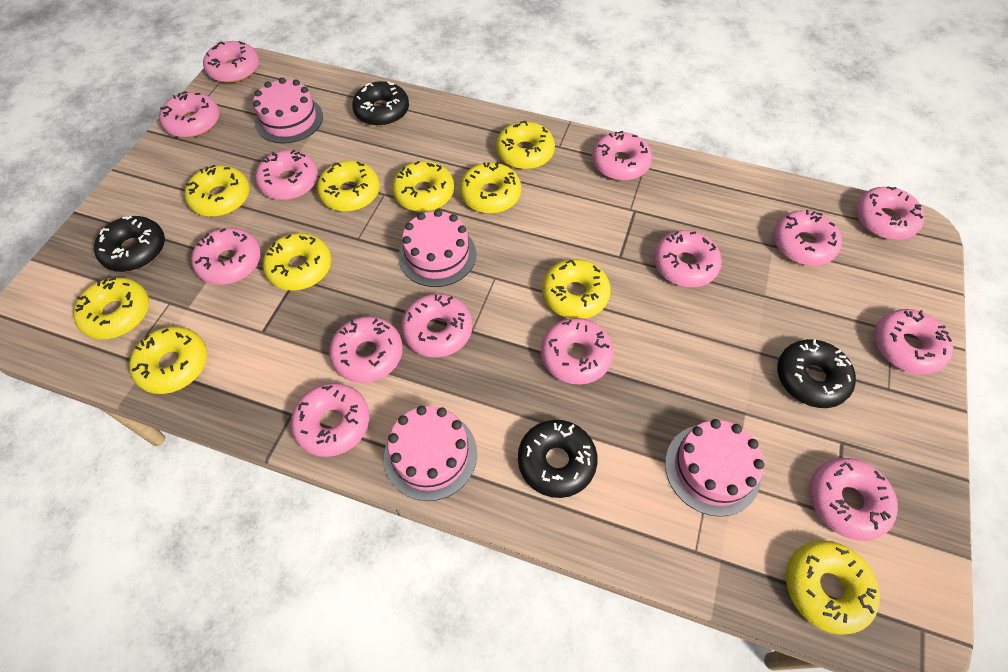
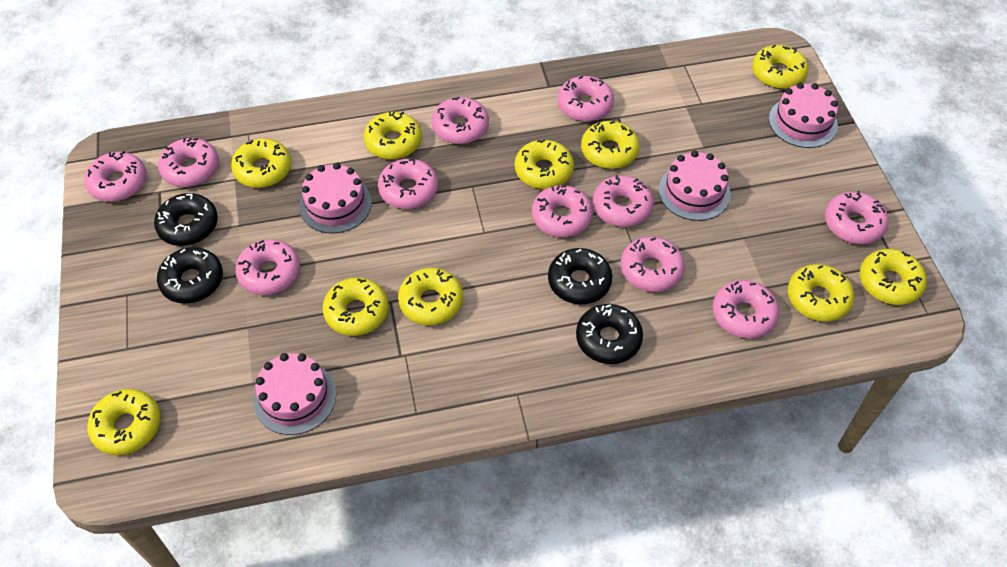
pink donut: [159,91,220,138] [191,228,261,285] [203,41,259,83] [255,150,318,200] [291,383,370,457] [329,316,403,383] [401,294,472,358] [541,318,613,385] [592,131,652,181] [654,230,722,287] [773,210,842,266] [809,458,898,541] [855,186,925,240] [874,309,953,375] = 14 -> [84,151,147,202] [158,137,219,187] [235,239,300,295] [378,159,438,209] [432,97,489,144] [532,185,593,237] [557,76,614,122] [593,175,654,227] [621,236,685,292] [713,280,780,339] [825,191,889,244] = 11

